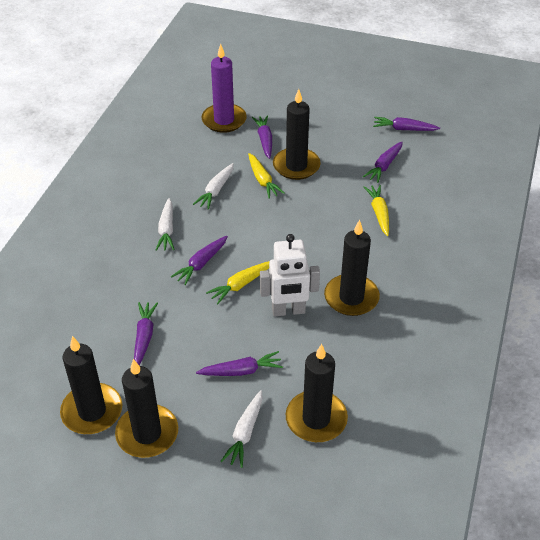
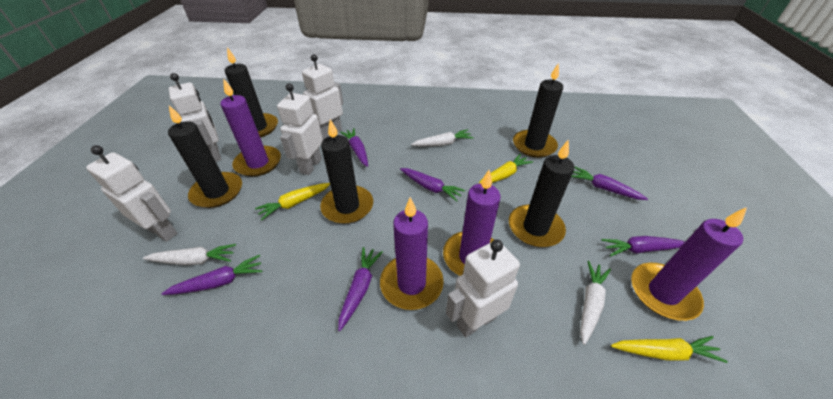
purple candle: [202,44,247,133] = 1 -> [220,78,281,177] [380,197,444,310] [443,170,501,276] [631,207,747,321] = 4
white robot: [260,234,320,317] = 1 -> [86,145,178,242] [169,73,221,162] [277,83,323,175] [302,54,343,140] [446,239,520,337] = 5

